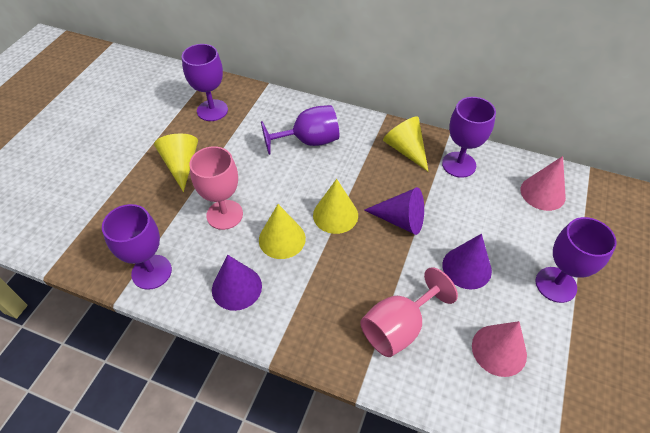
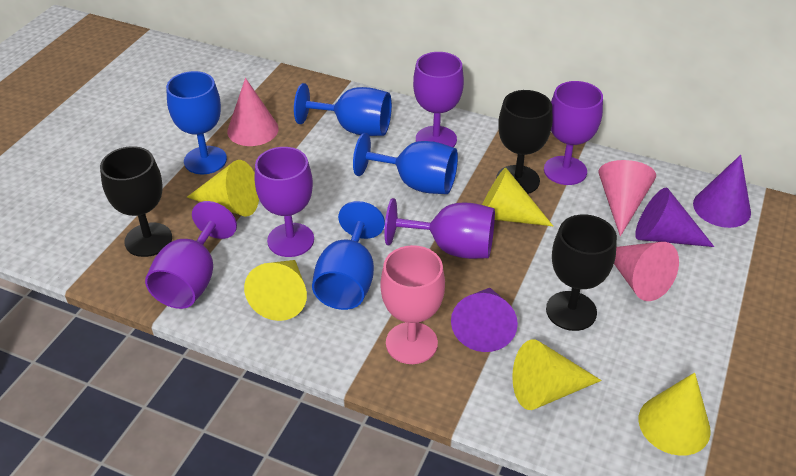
black goblet: none = 0 -> [100,146,172,257] [496,90,553,194] [546,214,617,331] = 3
blue goblet: none = 0 -> [166,71,227,174] [294,83,392,136] [312,201,385,310] [353,133,458,194] = 4
pink cone: [472,321,527,377] [521,156,566,211] = 2 -> [227,78,279,146] [598,160,656,237] [614,242,679,301] = 3
pink goblet: [190,146,243,230] [360,267,458,357] = 2 -> [380,245,445,364] = 1
yellow cone: [154,133,198,192] [259,204,306,259] [313,179,358,234] [383,116,429,172] = 4 -> [187,160,259,217] [244,260,307,321] [482,167,553,226] [512,339,602,410] [639,372,711,456] = 5

